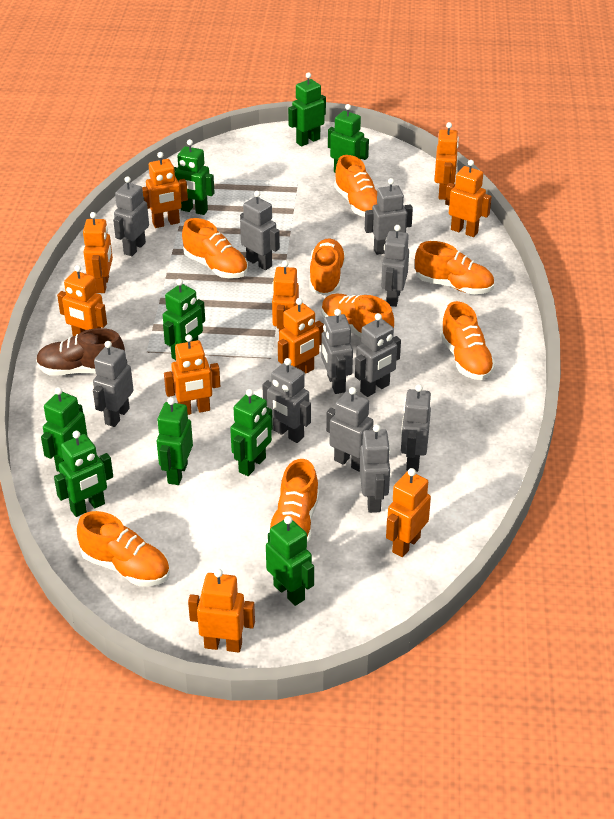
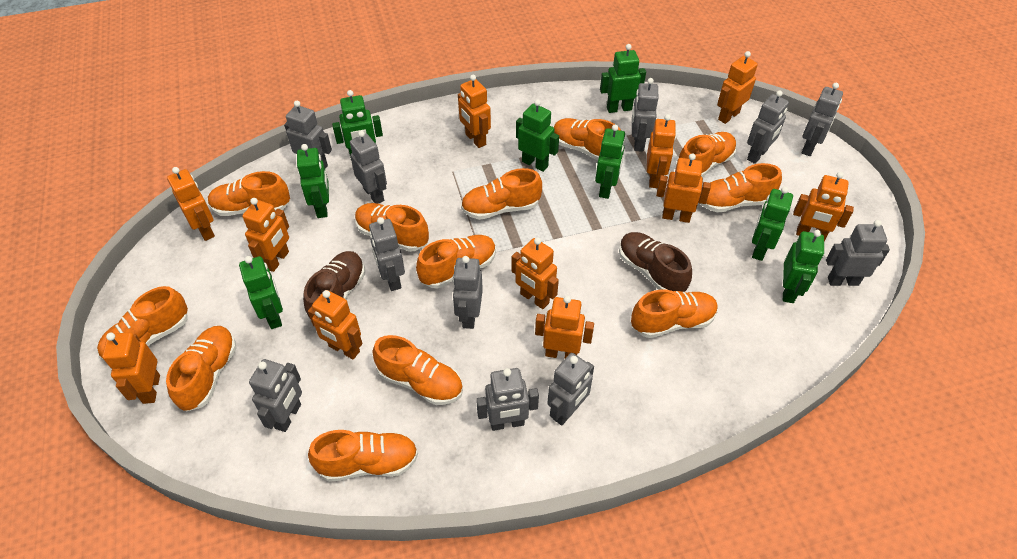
brown shoe: [36,328,125,376] = 1 -> [303,251,365,320] [619,232,692,292] = 2
green robot: [41,387,87,472] [54,431,113,517] [157,397,193,485] [163,279,205,360] [174,139,215,215] [230,389,273,476] [266,516,314,606] [288,72,326,147] [328,104,369,173] = 9 -> [239,256,283,329] [297,144,329,218] [332,90,383,158] [516,99,559,172] [595,124,626,199] [600,44,646,113] [752,187,793,261] [783,230,824,303] = 8
orange robot: [57,265,107,336] [83,212,113,293] [142,152,188,228] [164,335,220,415] [188,569,255,653] [272,260,299,331] [278,298,324,373] [386,468,431,557] [434,122,459,200] [445,160,492,237] = 10 -> [102,332,160,404] [167,167,215,241] [242,198,289,272] [308,290,362,359] [458,75,491,148] [512,237,559,309] [535,296,594,358] [647,114,676,188] [656,153,711,223] [717,51,758,124] [793,172,854,241] = 11
orange shoe: [77,511,170,586] [182,218,248,278] [267,459,319,546] [309,238,346,295] [322,294,394,337] [334,155,377,217] [415,241,494,295] [440,301,495,380] = 8 -> [97,286,188,361] [166,326,236,412] [208,171,290,216] [308,430,418,482] [355,203,429,252] [373,335,463,405] [416,235,496,289] [461,168,542,220] [554,118,621,160] [631,289,718,338] [676,132,737,177] [700,163,782,213] = 12

